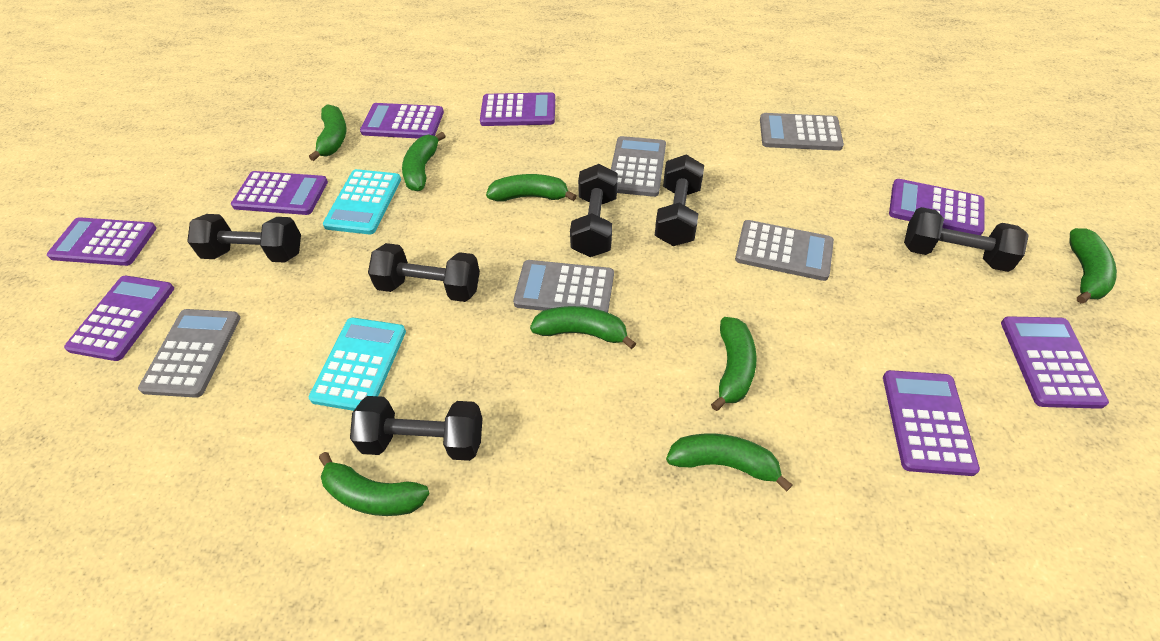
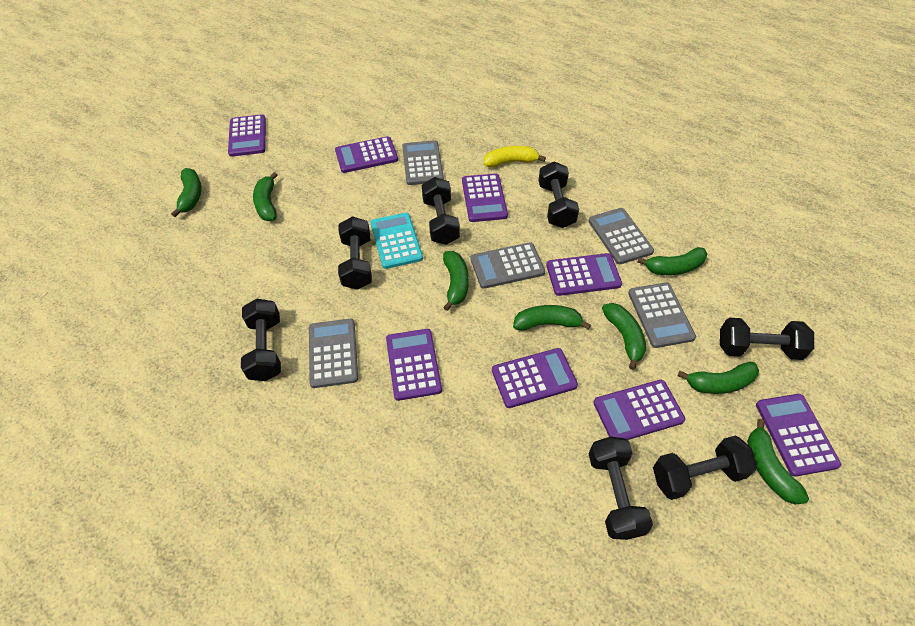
black dumbbell: [187,214,301,263] [350,396,483,461] [368,243,480,302] [570,164,618,257] [655,154,704,246] [904,207,1029,272] = 6 -> [241,299,281,381] [338,216,372,290] [422,177,460,245] [538,161,579,228] [588,436,653,540] [653,435,757,500] [720,318,814,360] = 7
turquoise calculator: [309,318,406,411] [323,169,401,234] = 2 -> [371,213,423,269] = 1
yellow banana: none = 0 -> [484,146,546,168] = 1

